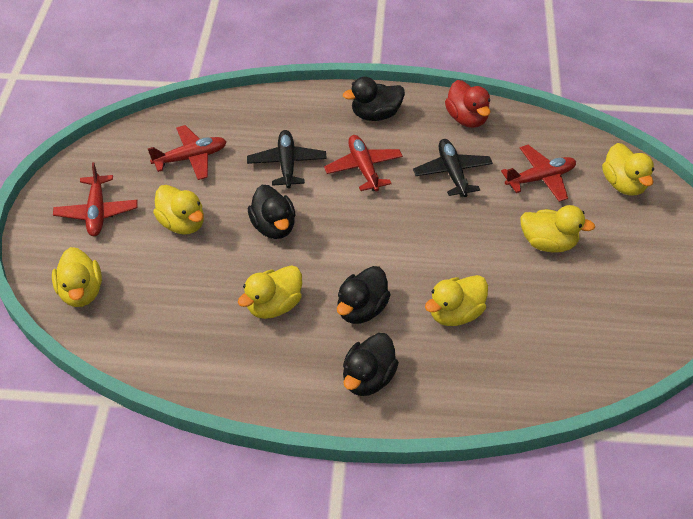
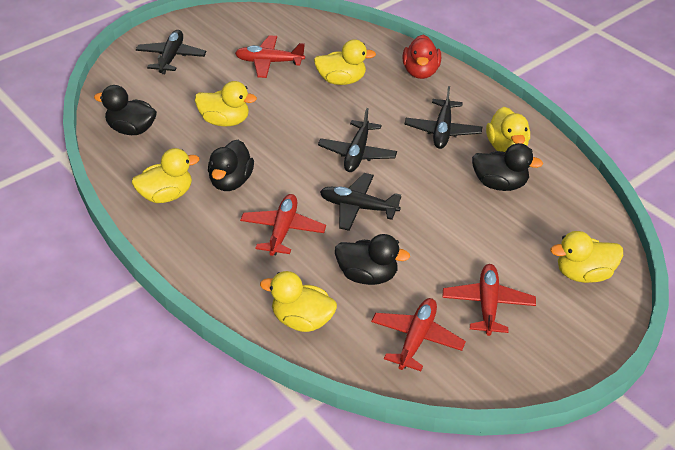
black plane: [247,130,327,188] [413,139,493,197] = 2 -> [136,30,206,74] [318,108,397,172] [320,173,401,231] [404,86,482,149] = 4

